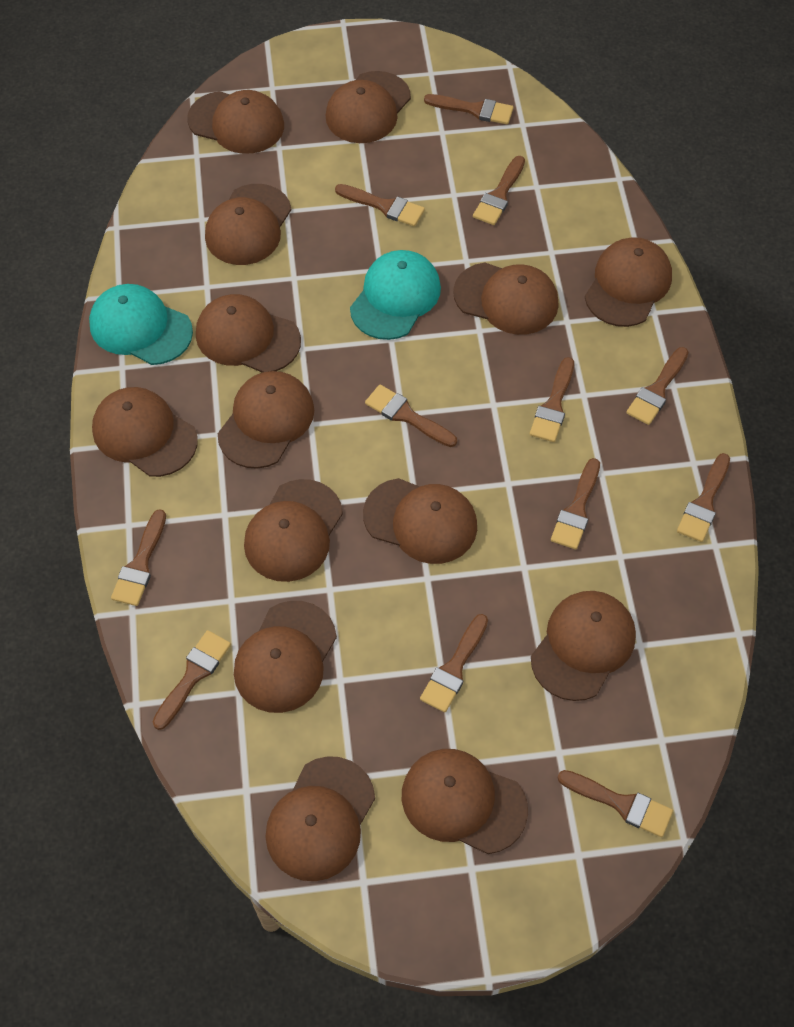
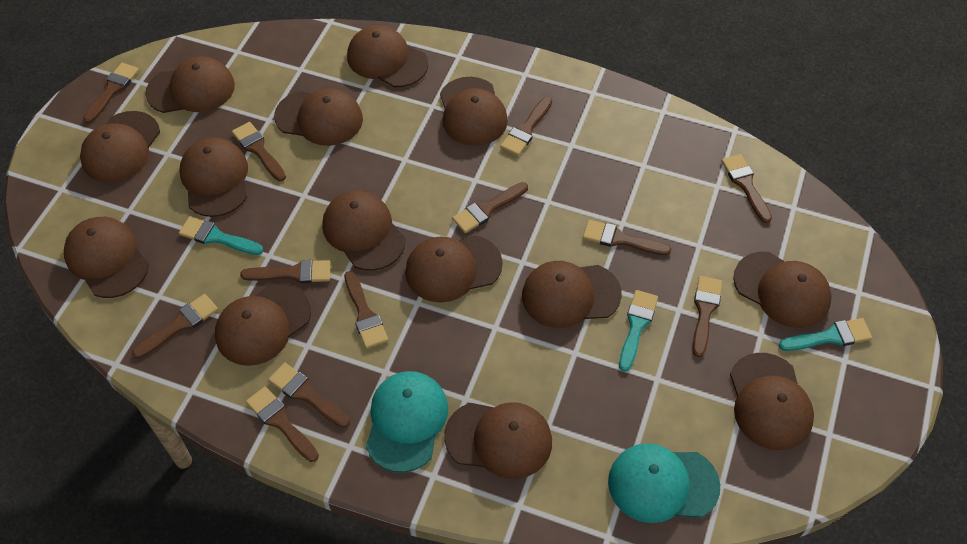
turquoise brush: none = 0 -> [179,216,263,255] [619,290,658,372] [779,318,872,351] = 3

